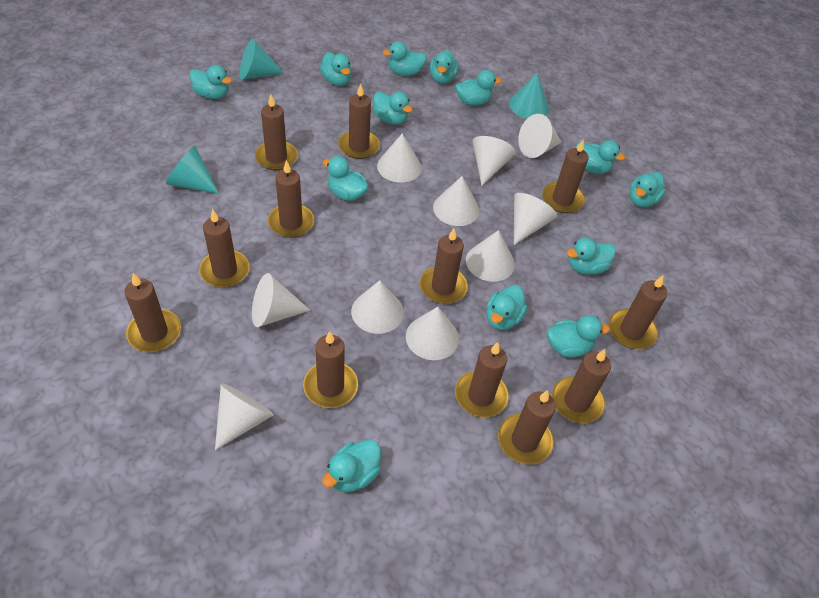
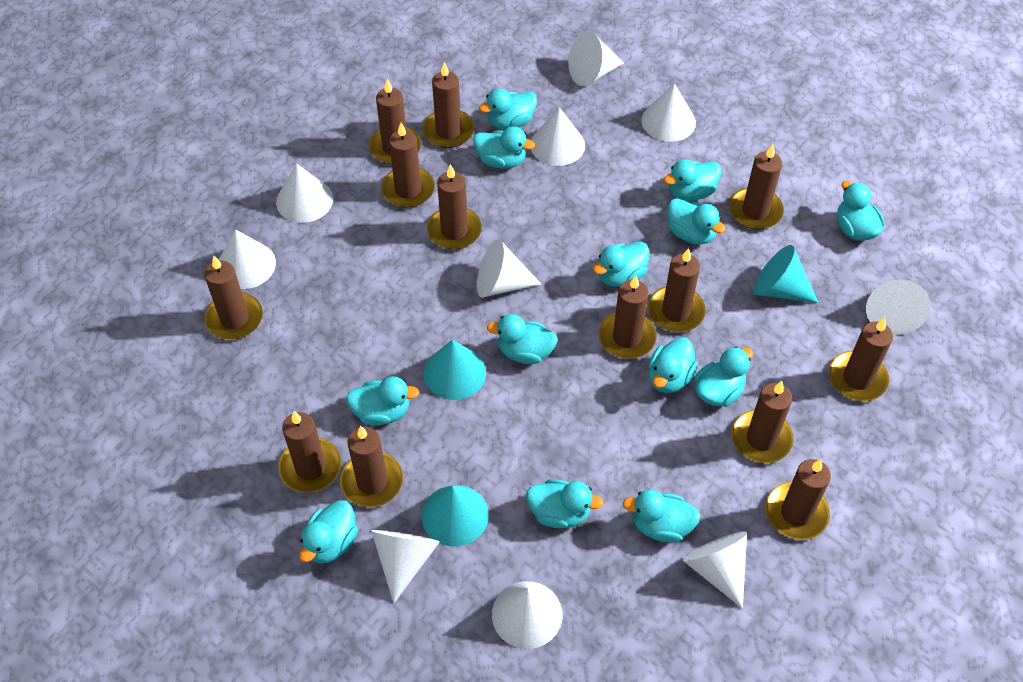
brown candle: [124,273,181,352] [199,209,250,288] [255,94,298,170] [268,160,314,238] [303,331,358,408] [338,84,380,159] [420,228,468,304] [455,342,509,417] [498,390,556,465] [542,140,589,213] [552,349,611,423] [609,276,667,349] = 12 -> [204,255,263,340] [278,411,341,493] [340,426,403,507] [369,79,421,165] [381,123,435,208] [423,62,474,148] [427,164,482,250] [598,275,657,359] [648,248,706,332] [729,144,784,230] [731,381,794,463] [766,459,831,540] [829,318,893,401] = 13

